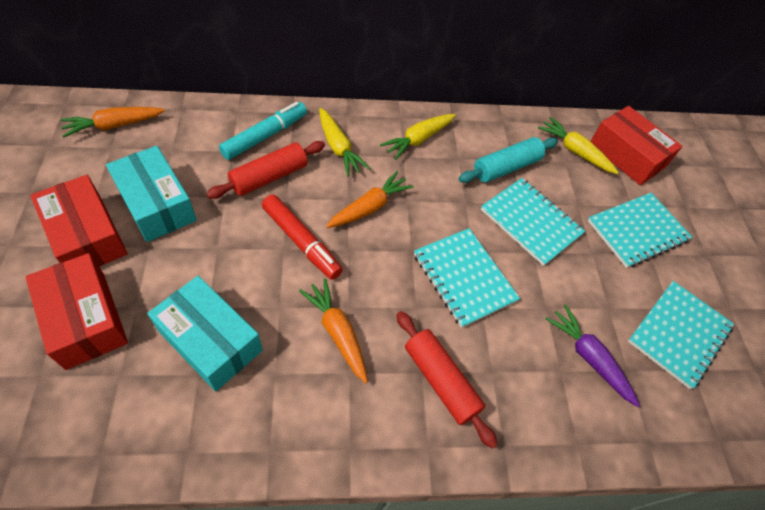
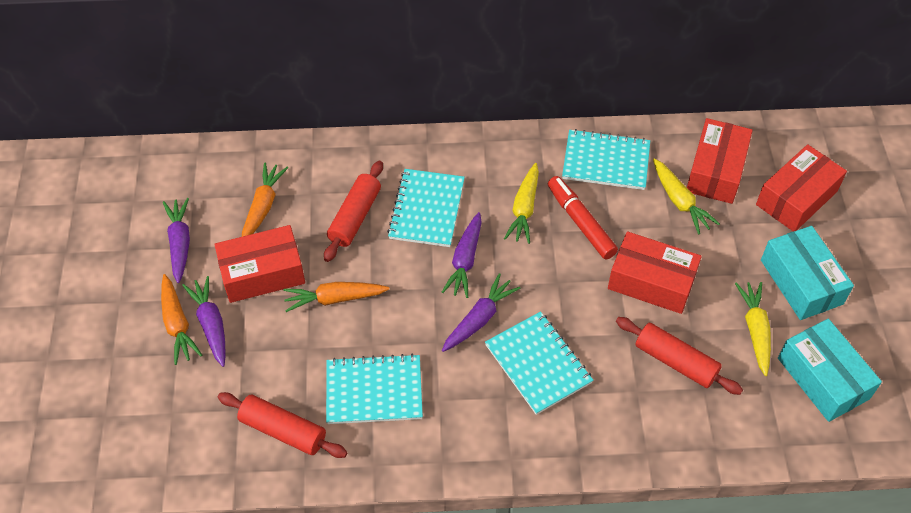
purple carrot: [545,304,640,407] = 1 -> [163,198,190,283] [182,276,226,367] [442,212,482,298] [442,273,520,352] = 4
red box: [25,253,128,370] [30,175,128,267] [590,106,682,185] = 3 -> [215,225,305,303] [608,231,702,314] [687,118,753,204] [756,144,847,231] = 4
red rolling pin: [206,141,325,199] [396,311,498,449] = 2 -> [218,392,347,458] [324,161,383,262] [616,317,743,395] = 3
turquoise marker: [219,102,307,160] = 1 -> none = 0
turquoise rolling pin: [459,137,558,183] = 1 -> none = 0

